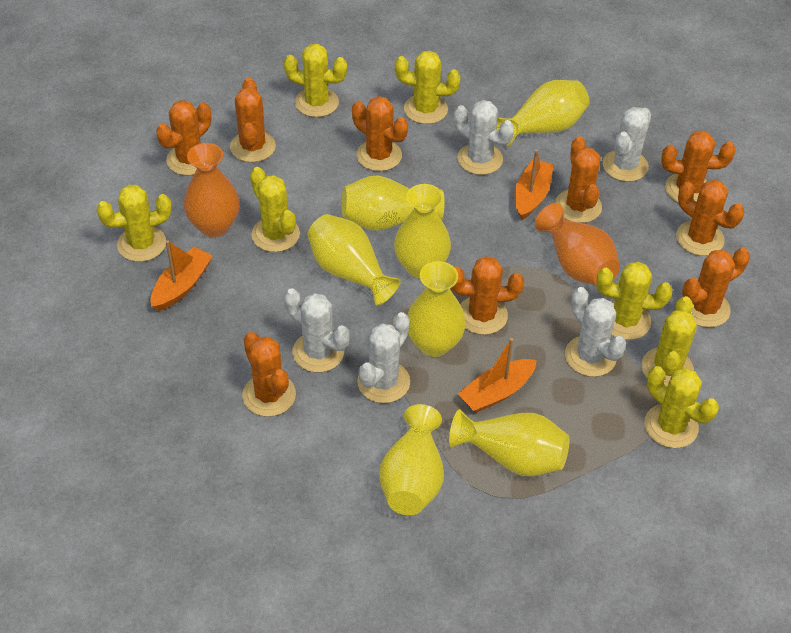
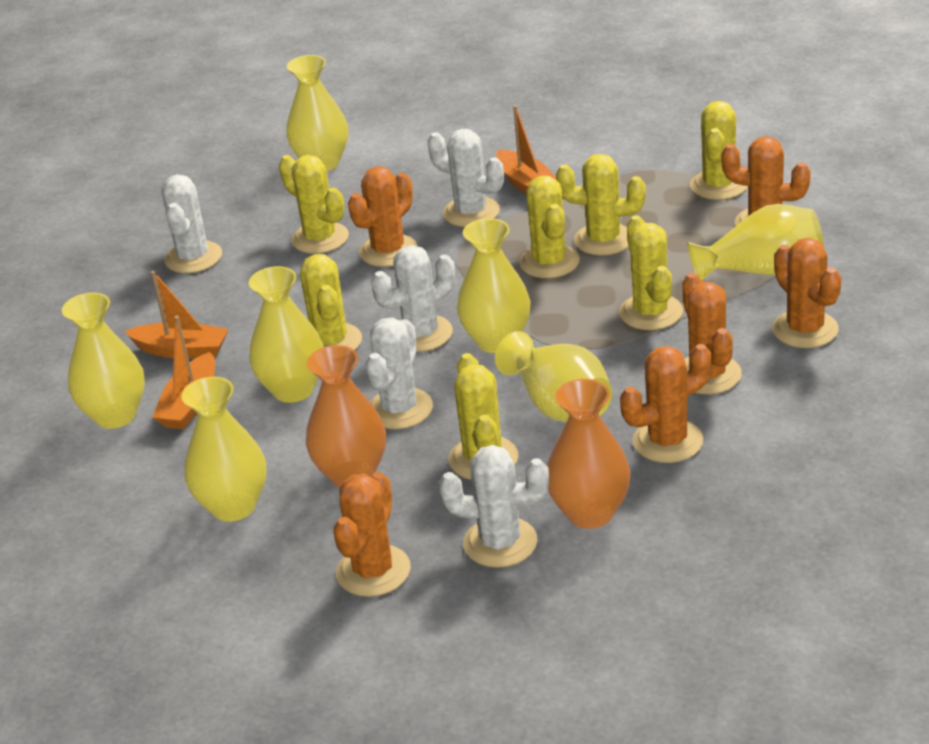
orange cactus: [156,100,211,175] [230,78,276,162] [242,332,296,417] [352,96,408,171] [451,256,524,335] [555,137,602,223] [661,131,736,203] [676,179,744,256] [682,248,750,328] = 9 -> [333,472,411,597] [348,166,418,267] [620,344,711,463] [682,273,742,394] [721,136,811,226] [772,238,841,348] = 6

